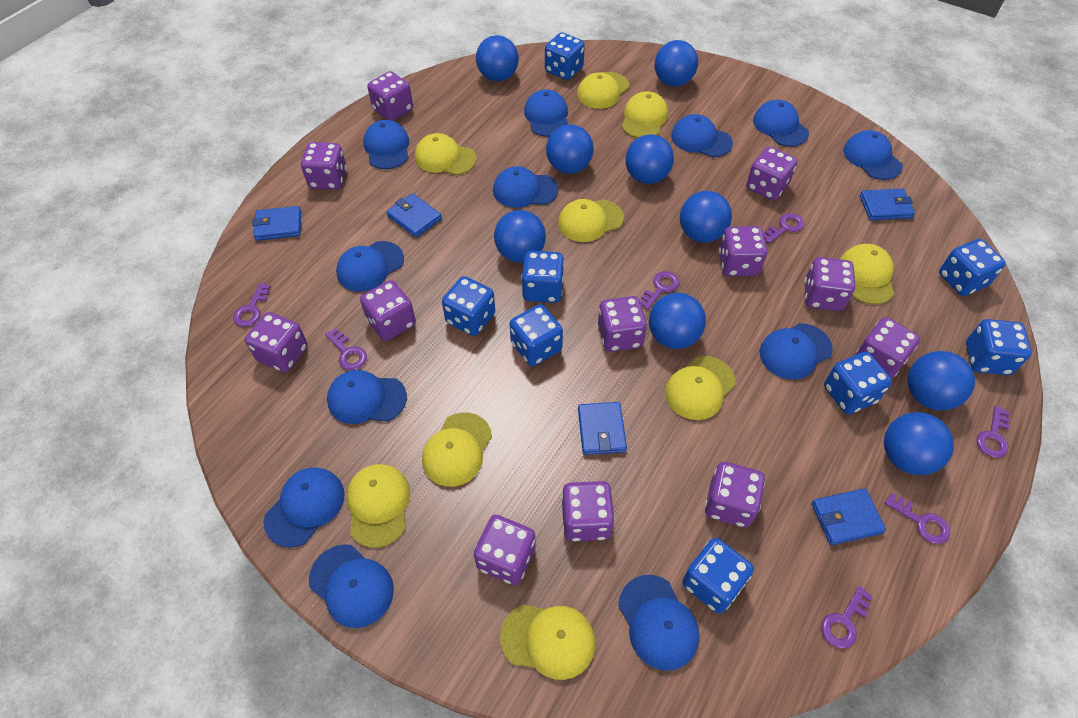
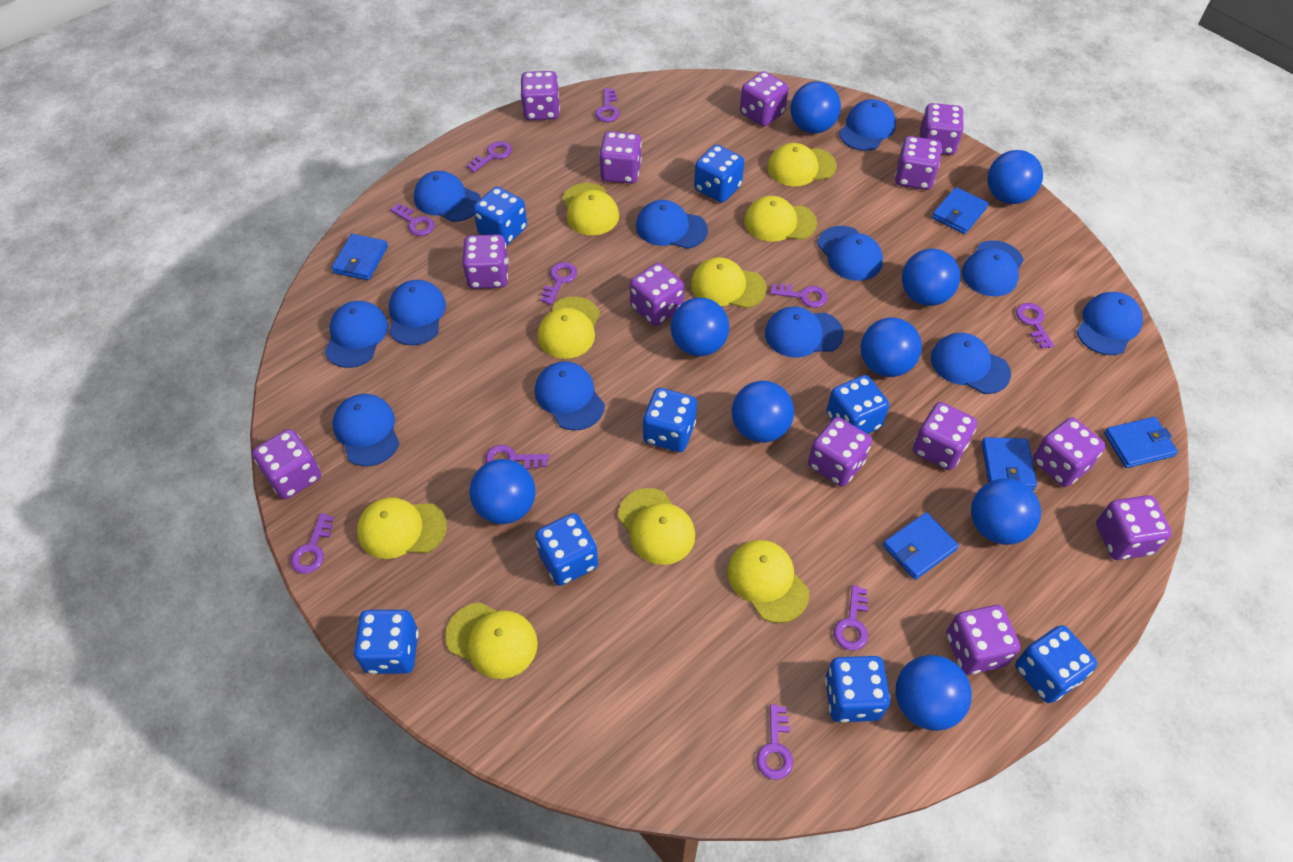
purple dice: [245,312,308,372] [301,142,347,190] [360,280,416,341] [367,71,413,121] [474,515,535,585] [562,481,615,541] [598,296,647,352] [705,462,765,528] [719,226,767,276] [746,147,797,200] [804,257,855,311] [855,317,920,379] = 12 -> [252,429,321,499] [462,235,509,289] [520,71,560,120] [599,131,642,184] [630,263,684,326] [740,71,789,126] [808,417,872,487] [895,136,942,190] [913,402,977,470] [920,103,964,155] [946,605,1020,675] [1033,417,1105,487] [1096,495,1171,560] = 13
purple key: [233,283,271,327] [325,328,367,370] [640,271,679,310] [763,213,804,243] [821,586,873,649] [884,493,950,544] [976,406,1010,458] = 7 -> [291,513,334,574] [390,203,435,236] [467,141,512,172] [485,445,549,469] [540,262,577,305] [595,88,620,122] [756,704,793,780] [770,284,828,308] [834,585,868,650] [1016,303,1054,349] = 10

